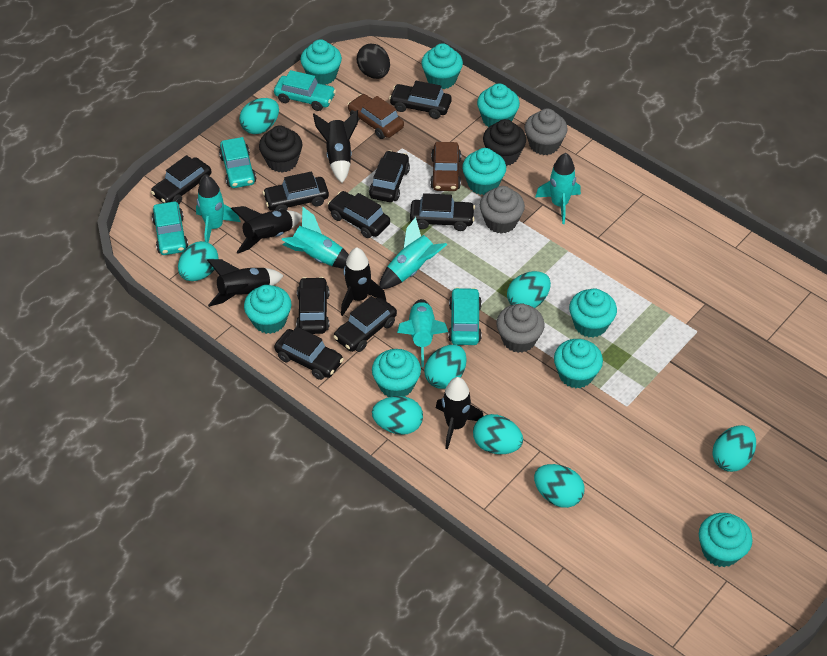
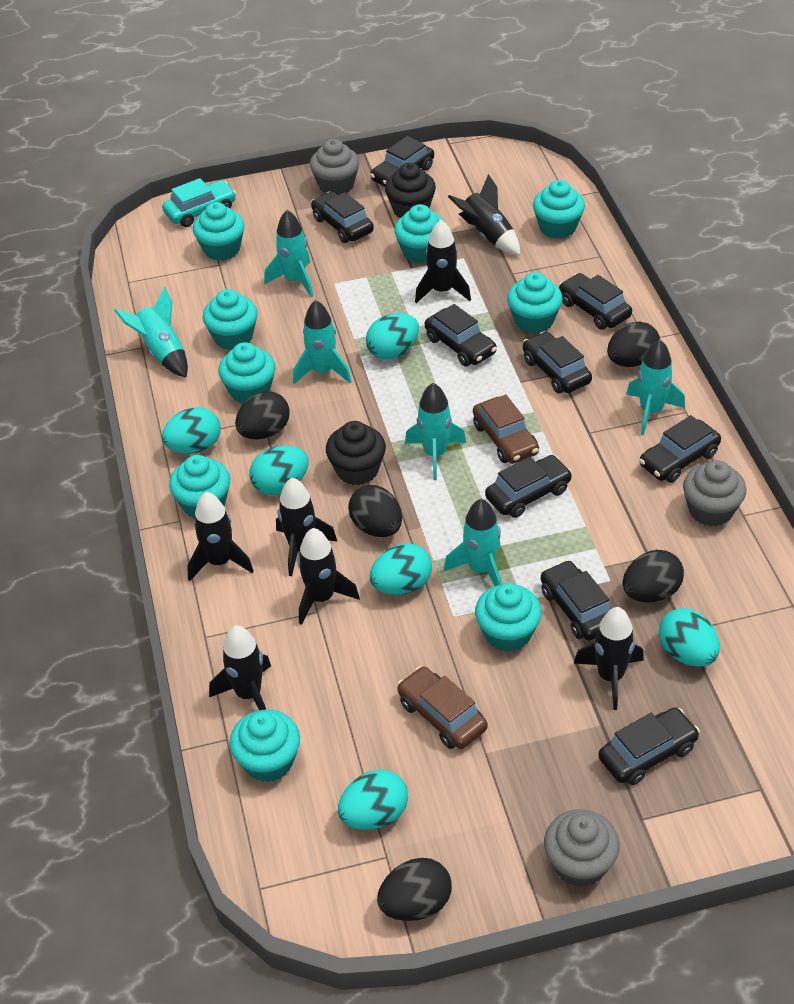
black egg: [357,44,390,79] = 1 -> [235,391,290,440] [348,485,402,537] [377,858,452,921] [607,321,660,367] [622,550,684,602] = 5
black rocket: [207,259,284,307] [231,206,302,254] [313,110,358,183] [341,247,386,316] [436,377,484,449] = 5 -> [187,492,254,581] [209,625,271,710] [276,478,338,576] [298,528,360,625] [415,220,471,303] [448,174,520,255] [574,607,644,710] = 7
turquoise car: [152,202,188,255] [219,137,256,188] [274,70,336,111] [448,287,482,345] = 4 -> [162,178,236,227] = 1
turquoise egg: [178,241,219,281] [239,98,279,134] [372,396,423,435] [424,345,467,389] [473,414,523,454] [507,271,551,308] [534,464,585,508] [712,425,756,472] = 8 -> [162,407,221,454] [249,446,309,495] [338,769,408,830] [366,313,419,360] [370,543,432,595] [659,608,720,667] = 6
turquoise rocket: [196,175,241,243] [282,206,349,269] [379,217,447,289] [397,299,448,367] [535,153,581,224] = 5 -> [114,287,188,377] [264,210,313,297] [293,300,352,384] [405,383,466,480] [444,499,501,586] [626,339,685,435] = 6

